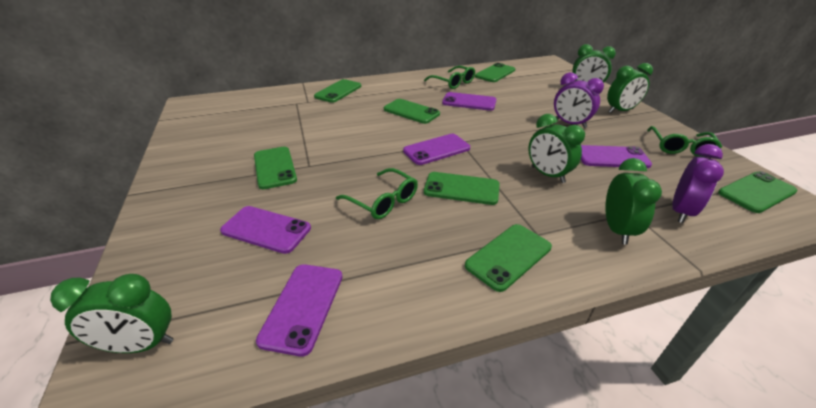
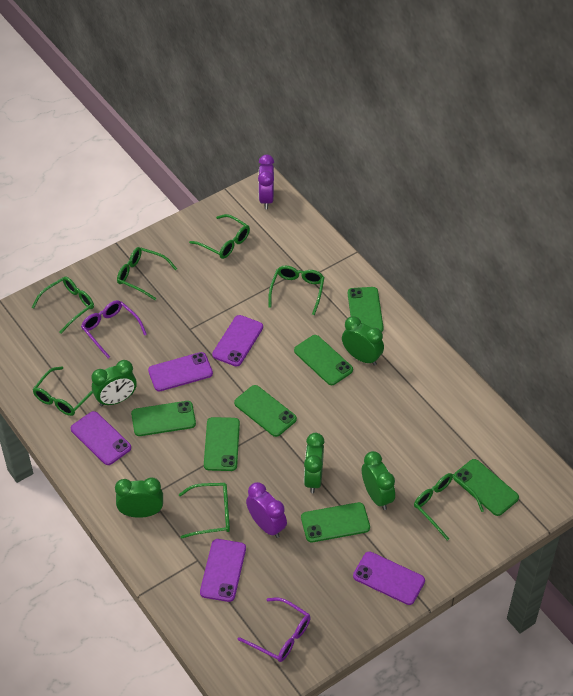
green glasses: [336,168,418,219] [424,66,475,89] [647,126,722,157] = 3 -> [32,277,94,334] [32,367,93,416] [117,247,177,300] [179,483,230,539] [189,214,250,259] [269,266,325,315] [414,473,484,541] = 7
purple glasses: none = 0 -> [81,300,147,358] [238,598,310,662] = 2

